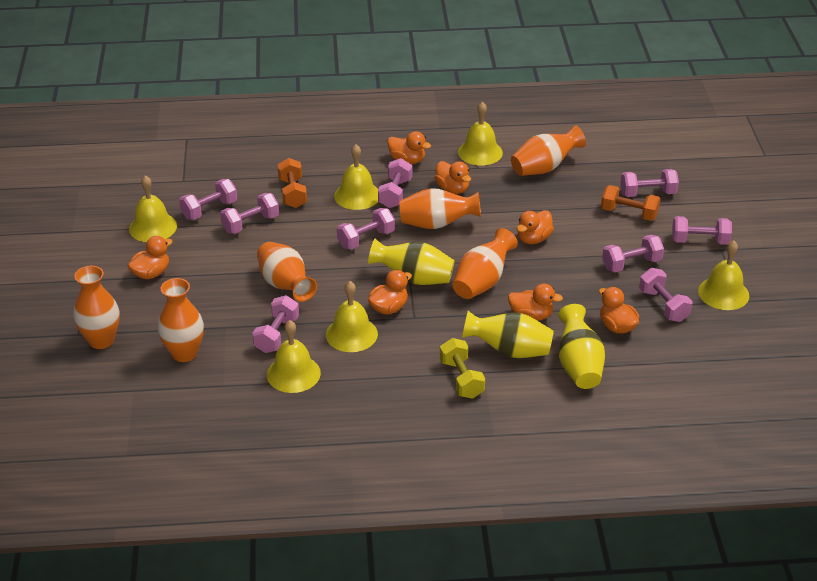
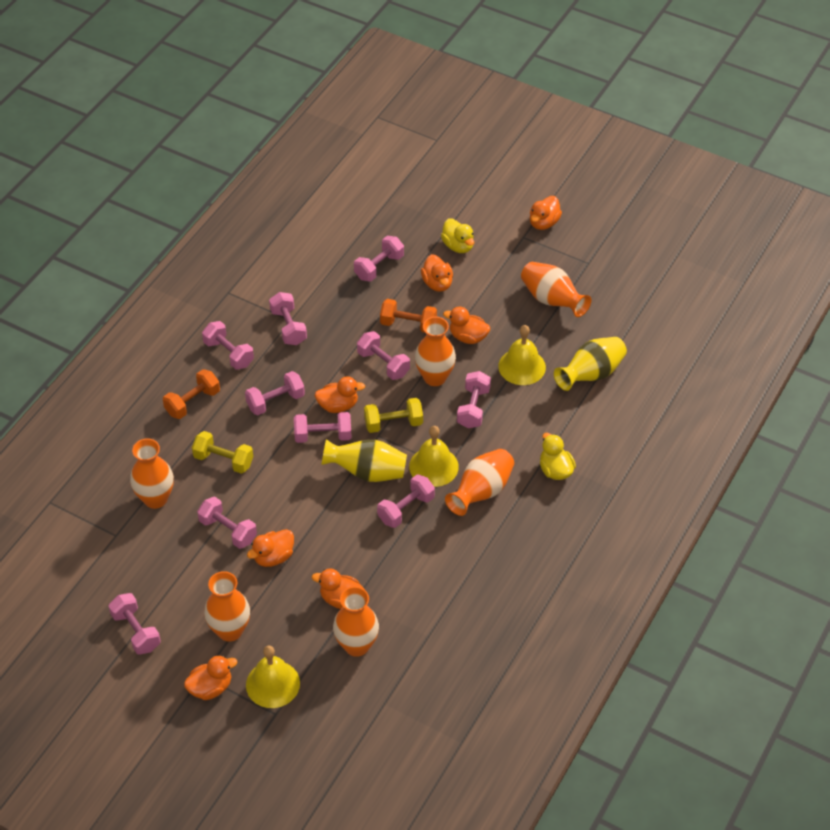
pink dumbbell: [179,179,237,220] [220,193,279,234] [252,295,299,353] [337,208,395,250] [378,158,412,208] [602,235,664,272] [620,169,679,197] [639,268,693,322] [672,216,732,245] = 9 -> [108,593,161,655] [197,497,257,549] [202,321,254,370] [245,371,305,415] [269,292,307,345] [294,412,352,443] [354,236,404,282] [357,331,410,380] [377,475,435,528] [457,371,491,428] = 10
yellow bell: [129,175,177,242] [267,320,321,393] [326,281,378,352] [334,144,378,210] [458,102,503,166] [698,240,749,310] = 6 -> [246,646,300,708] [409,426,459,487] [498,325,546,385] = 3
yellow duck: none = 0 -> [441,219,474,253] [540,433,576,480] = 2
yellow dumbbell: [440,338,485,399] = 1 -> [192,431,253,474] [364,398,423,433] = 2
yellow vase: [368,239,455,285] [462,311,554,358] [558,304,605,389] = 3 -> [322,439,407,482] [554,337,627,391] = 2

